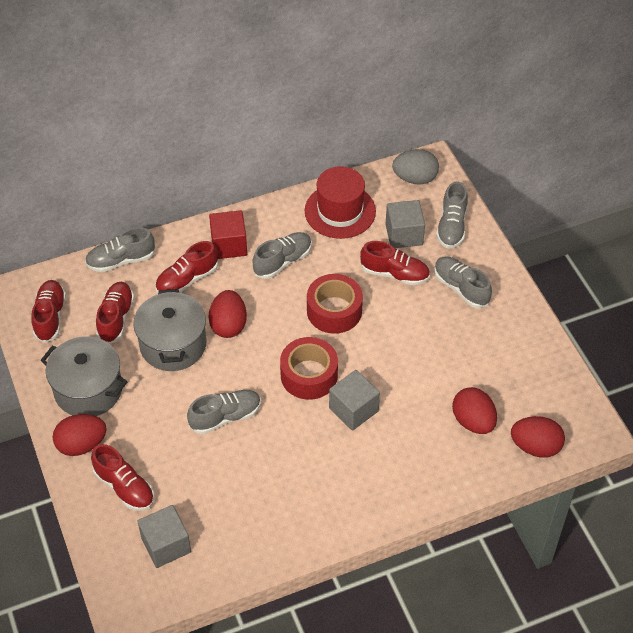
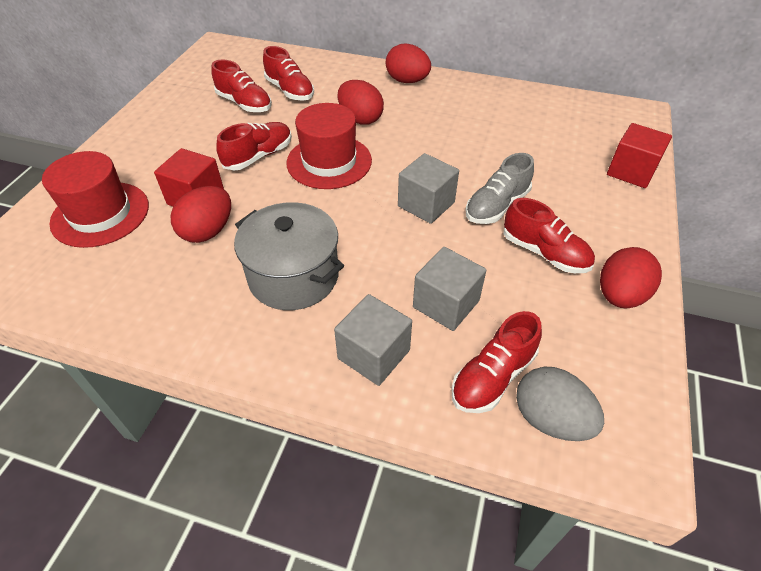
grey pot: [41,337,128,416] [133,289,206,371] = 2 -> [234,202,344,310] = 1
grey shoe: [85,227,155,272] [187,390,261,434] [253,232,312,279] [434,257,492,308] [436,181,468,249] = 5 -> [465,153,534,224] = 1
red cube: [209,210,247,259] = 1 -> [154,148,224,207] [607,123,672,188] = 2
red hat: [305,166,376,239] = 1 -> [42,151,149,248] [286,103,372,189] = 2
red tape: [280,337,338,400] [307,274,363,334] = 2 -> none = 0

